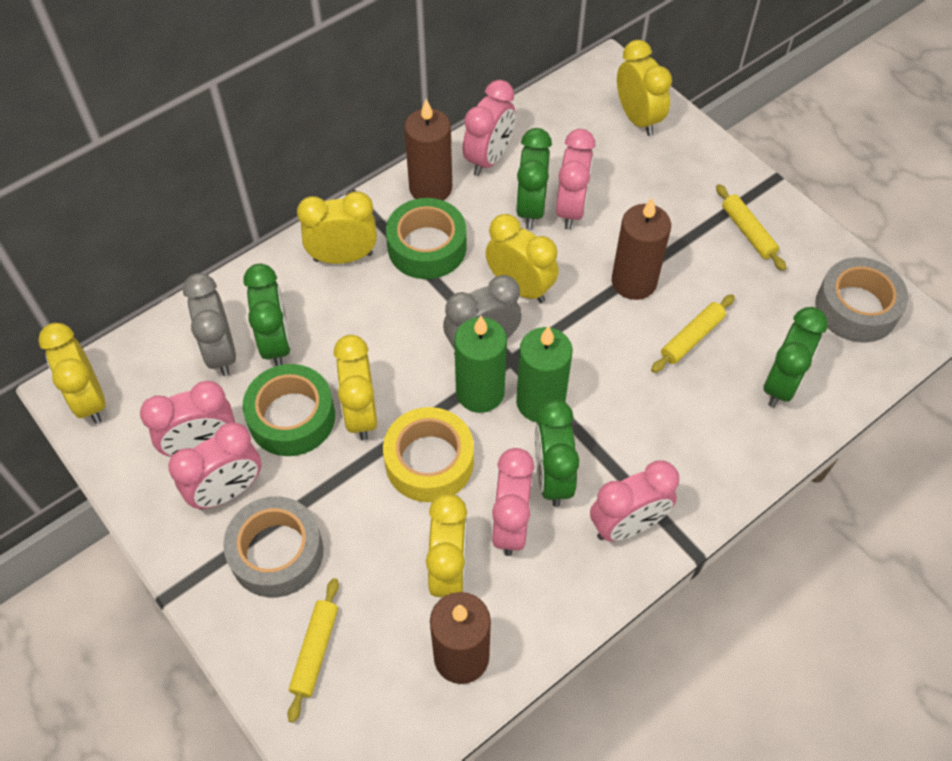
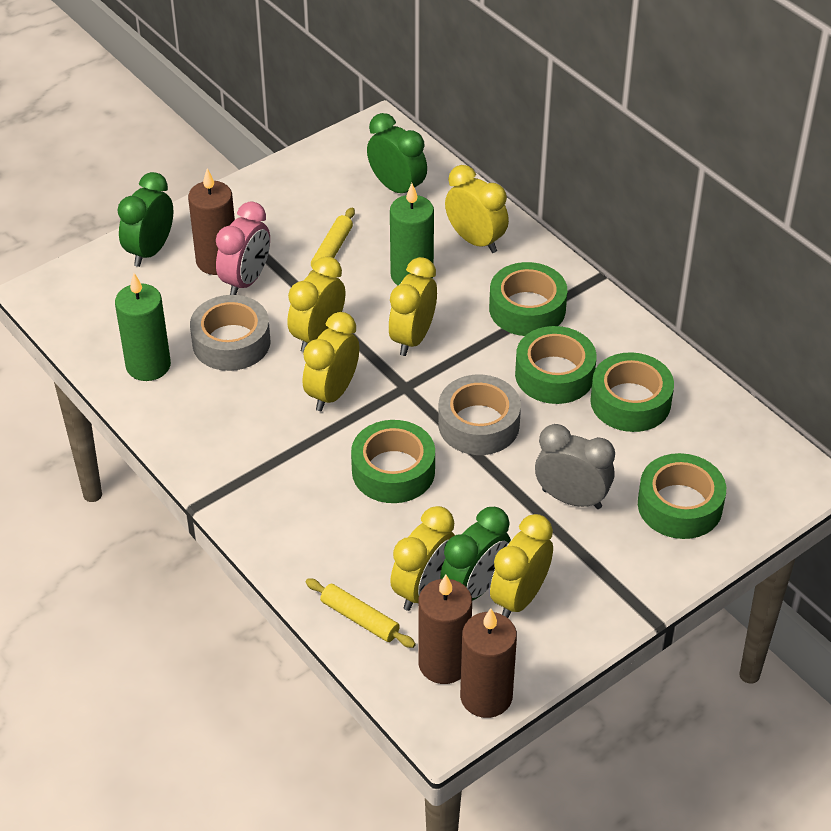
green clock: [243,263,291,366] [516,128,552,229] [535,399,580,507] [763,307,828,407] = 4 -> [118,172,173,267] [367,113,427,193] [440,507,511,601] = 3
green tape: [243,364,335,456] [386,198,467,279] = 2 -> [351,420,435,503] [489,262,567,336] [515,326,596,404] [590,352,674,432] [638,453,726,539] = 5
grey clock: [183,273,236,376] [443,275,522,355] = 2 -> [535,424,615,509] = 1
pink clock: [140,381,235,457] [168,422,262,510] [463,80,515,176] [491,448,535,556] [556,129,595,230] [590,460,679,541] = 6 -> [216,201,270,295] = 1
yellow rolling pin: [287,578,339,723] [651,294,735,373] [716,184,786,271] = 3 -> [306,578,416,648] [309,207,355,275] = 2
yellow tape: [383,407,474,502] = 1 -> none = 0

